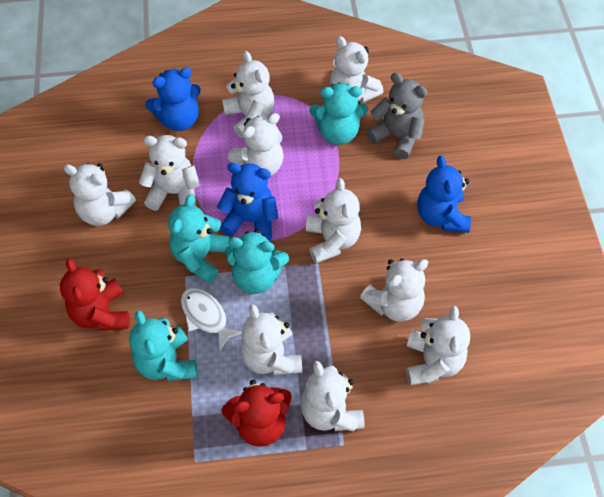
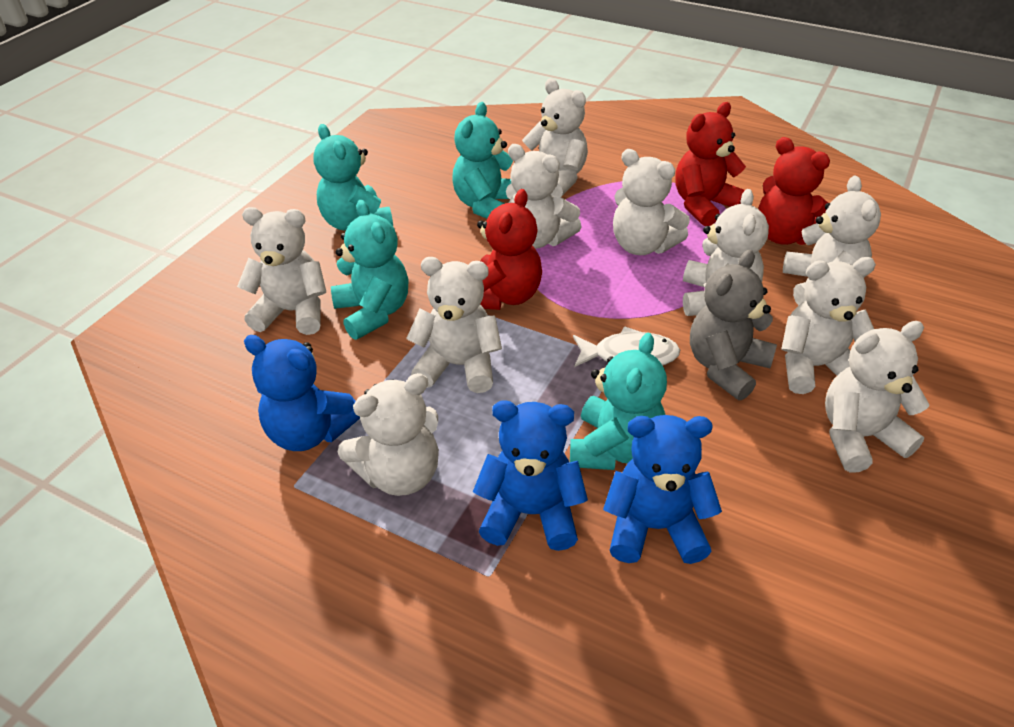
red teddy bear: [60,258,130,331] [221,380,292,447] = 2 -> [477,189,542,310] [675,102,746,226] [759,137,830,245] = 3

